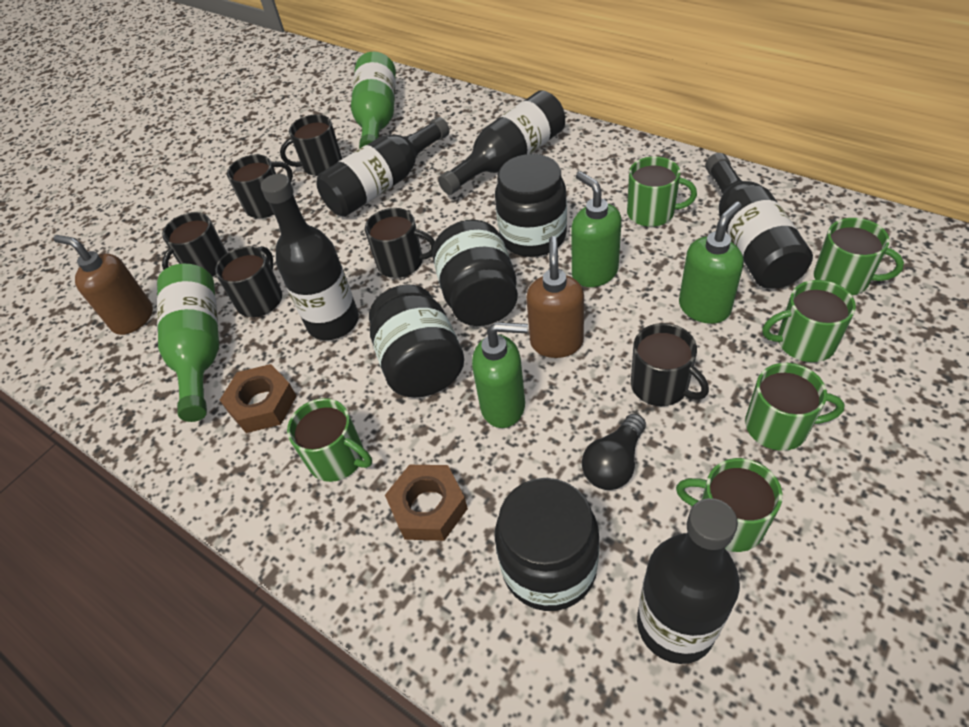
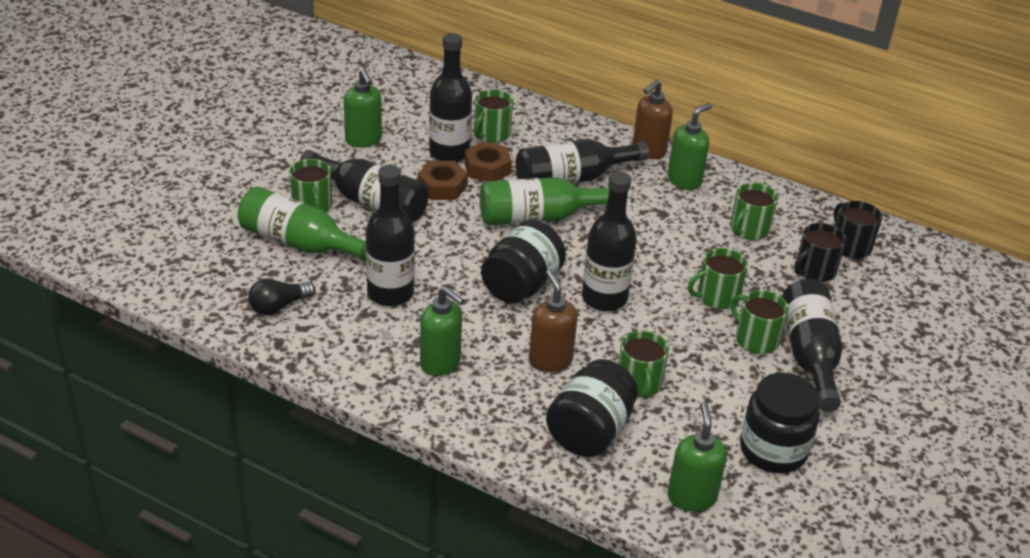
black bottle: [261,174,359,340] [316,117,450,217] [438,90,565,195] [637,498,740,664] [705,153,813,289] = 5 -> [300,150,429,223] [366,165,415,306] [429,33,472,162] [515,139,649,184] [582,171,637,311] [782,279,843,412] = 6
black jar: [369,284,464,397] [432,220,518,326] [495,154,567,257] [495,478,599,611] = 4 -> [481,220,566,304] [546,359,638,457] [740,373,820,473] = 3
black mug: [162,212,227,277] [215,246,282,317] [227,155,293,218] [280,114,342,176] [365,208,435,278] [631,323,709,406] = 6 -> [794,223,847,282] [834,201,883,259] = 2
green soap dispenser: [472,322,528,428] [571,171,621,287] [679,202,743,324] = 3 -> [344,69,382,148] [420,286,464,376] [667,103,712,190] [668,401,727,512] = 4

